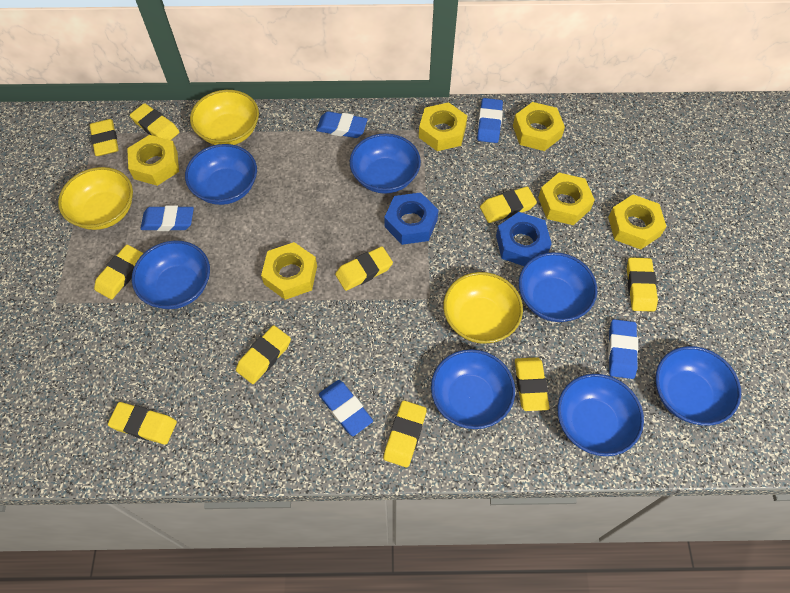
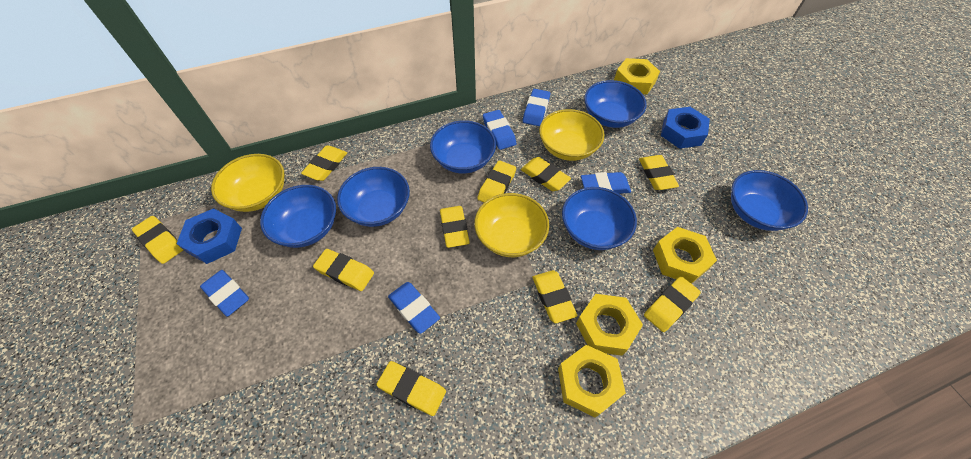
blue bowl: [132,240,210,309] [185,144,257,205] [350,133,421,194] [431,349,515,429] [519,252,597,322] [557,374,644,456] [655,346,741,426] = 7 -> [260,185,336,248] [337,167,410,227] [430,120,496,174] [562,187,637,250] [584,80,646,128] [731,170,808,231] = 6
yellow nut: [127,135,179,186] [261,242,317,300] [419,102,467,151] [513,102,565,151] [538,173,595,225] [608,195,667,249] = 6 -> [558,345,626,418] [576,294,643,356] [614,58,660,94] [653,227,717,284] = 4

